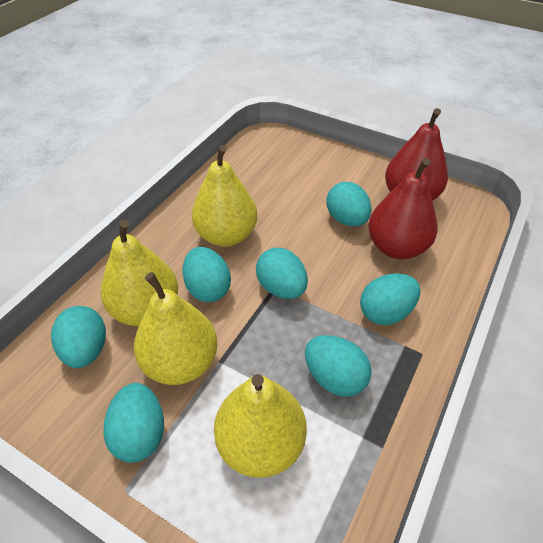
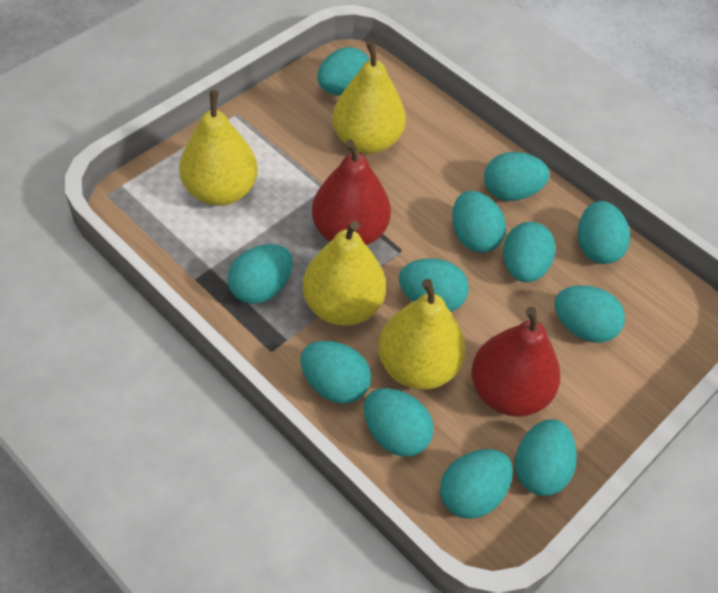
turquoise egg: [51,306,106,368] [103,383,164,463] [182,247,231,302] [256,248,308,299] [305,335,372,397] [326,182,371,227] [360,273,421,325] = 7 -> [228,244,293,304] [301,341,371,404] [317,47,370,95] [364,388,434,457] [399,258,469,312] [440,449,513,519] [452,191,506,253] [484,152,549,201] [503,222,556,282] [515,419,577,496] [555,285,625,343] [578,201,630,264] = 12

